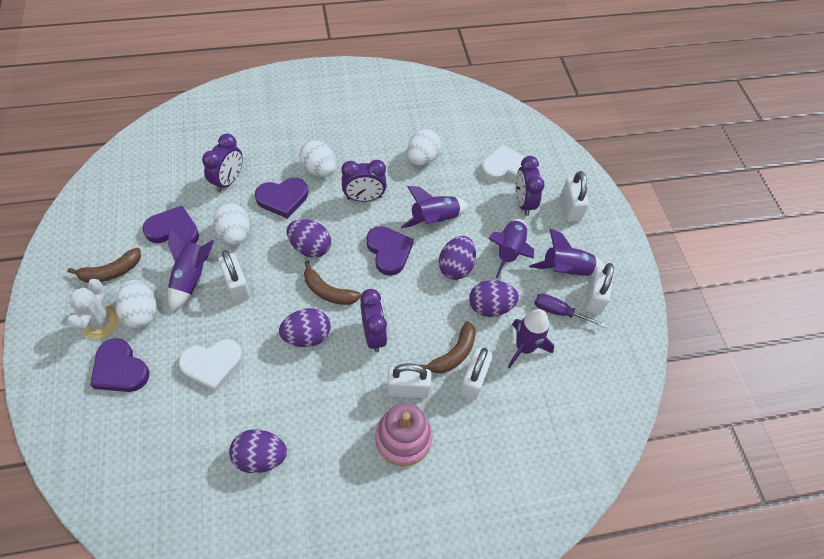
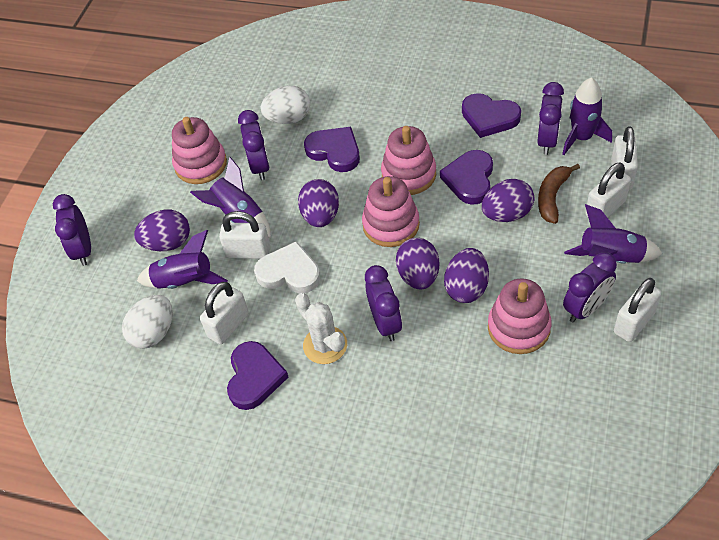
brown banana: [67,248,141,283] [304,260,361,305] [420,321,476,373] = 3 -> [538,164,580,224] = 1
pink stacking toy: [375,403,433,466] = 1 -> [172,117,227,184] [362,176,420,247] [381,126,436,195] [488,278,552,354] = 4
purple clock: [202,134,243,192] [341,160,387,202] [360,289,387,352] [515,156,545,216] = 4 -> [53,194,91,266] [238,110,270,180] [365,265,402,341] [537,82,564,155] [563,252,617,323] = 5
purple rocket: [168,230,214,312] [401,186,469,228] [488,219,534,278] [508,309,554,368] [529,228,605,276] = 5 -> [137,230,228,289] [190,157,271,238] [562,77,612,155] [564,204,662,264] = 4
purple screwdriver: [534,293,605,327] = 1 -> none = 0
white egg: [115,280,157,328] [213,203,250,245] [299,140,336,177] [407,129,441,166] = 4 -> [122,295,173,349] [260,86,310,124] = 2
white heart: [178,339,243,392] [481,145,525,182] = 2 -> [254,241,321,293] = 1

